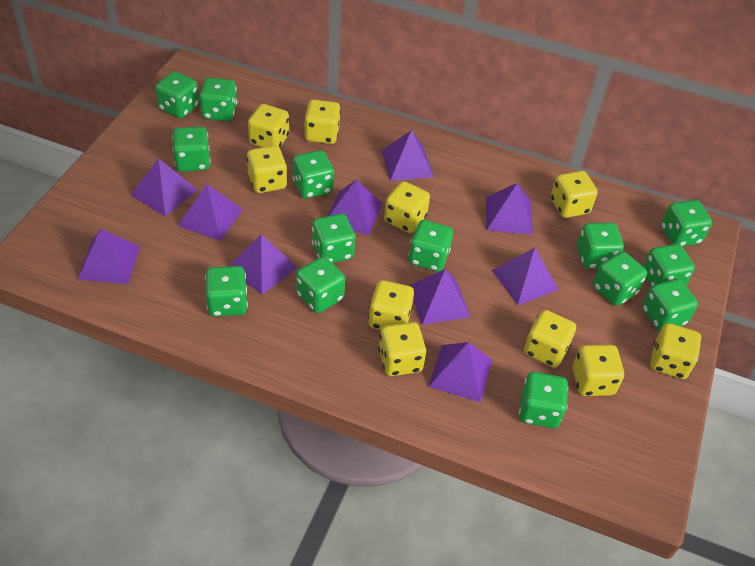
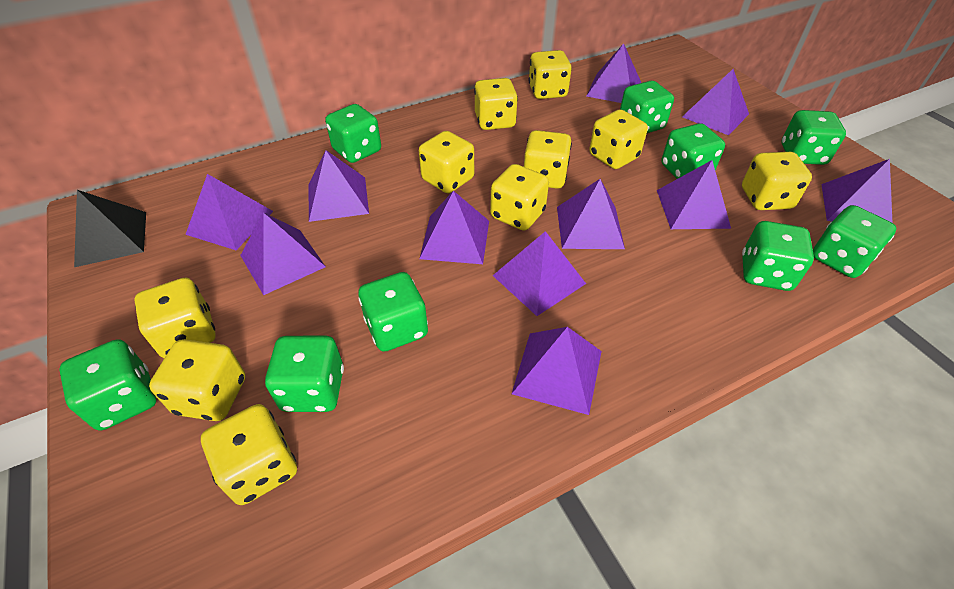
black pyramid: none = 0 -> [74,190,146,267] = 1
green dice: [155,71,199,119] [172,126,211,172] [199,78,237,121] [205,266,248,317] [293,150,334,199] [296,256,345,313] [312,214,356,263] [409,220,453,272] [519,372,568,428] [577,222,624,269] [593,251,647,306] [642,279,698,331] [643,244,695,287] [661,200,712,246] = 14 -> [59,339,156,431] [265,336,344,412] [325,104,381,163] [358,272,428,352] [620,81,674,133] [661,123,725,179] [742,221,814,291] [782,110,846,165] [813,205,896,278] = 9
purple pyramid: [77,229,140,284] [131,158,197,216] [178,184,243,241] [229,234,298,295] [328,180,383,235] [382,130,433,181] [409,269,470,325] [428,342,492,402] [486,183,533,235] [492,248,559,305] = 10 -> [185,174,273,250] [240,212,326,295] [309,150,369,222] [419,191,489,264] [493,231,586,316] [512,327,602,415] [557,179,625,249] [587,43,641,103] [657,160,731,229] [682,69,749,135] [821,159,892,222] = 11

